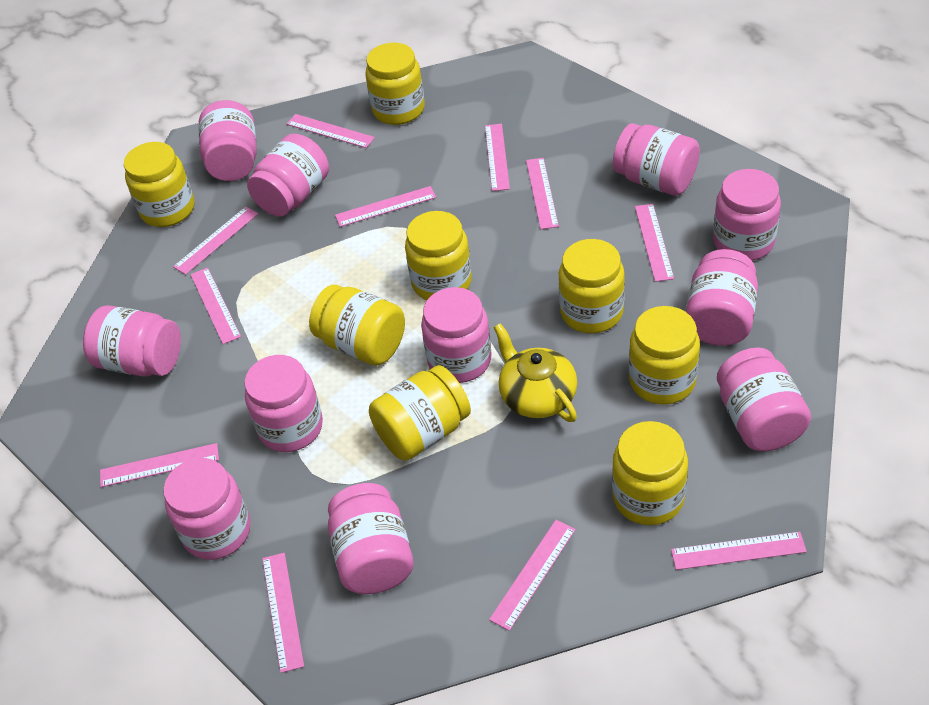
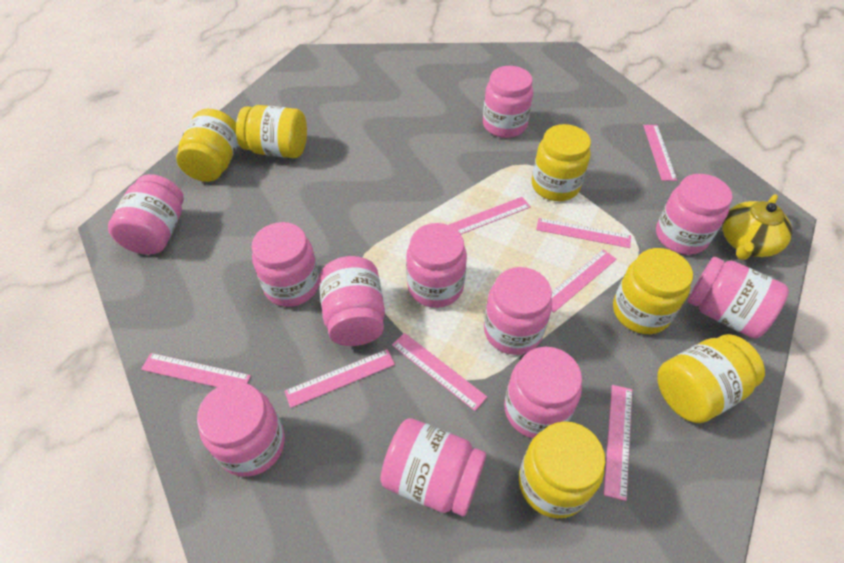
pink ruler: [100,443,219,487] [173,207,258,275] [190,268,241,344] [262,553,304,673] [287,114,375,148] [335,186,436,227] [485,124,510,191] [489,520,576,631] [526,158,559,229] [635,204,674,282] [671,532,807,570] = 11 -> [141,353,251,387] [284,349,395,408] [392,333,487,411] [449,197,530,234] [536,218,631,248] [551,249,617,313] [604,385,632,501] [643,125,677,181] = 8
yellow jar: [124,142,194,227] [309,285,405,366] [365,43,425,125] [369,365,471,461] [405,211,472,300] [559,239,625,333] [612,421,688,525] [629,306,700,404] = 8 -> [176,109,238,182] [236,105,307,158] [519,421,605,518] [532,124,591,201] [613,248,693,334] [658,334,765,423] = 6

